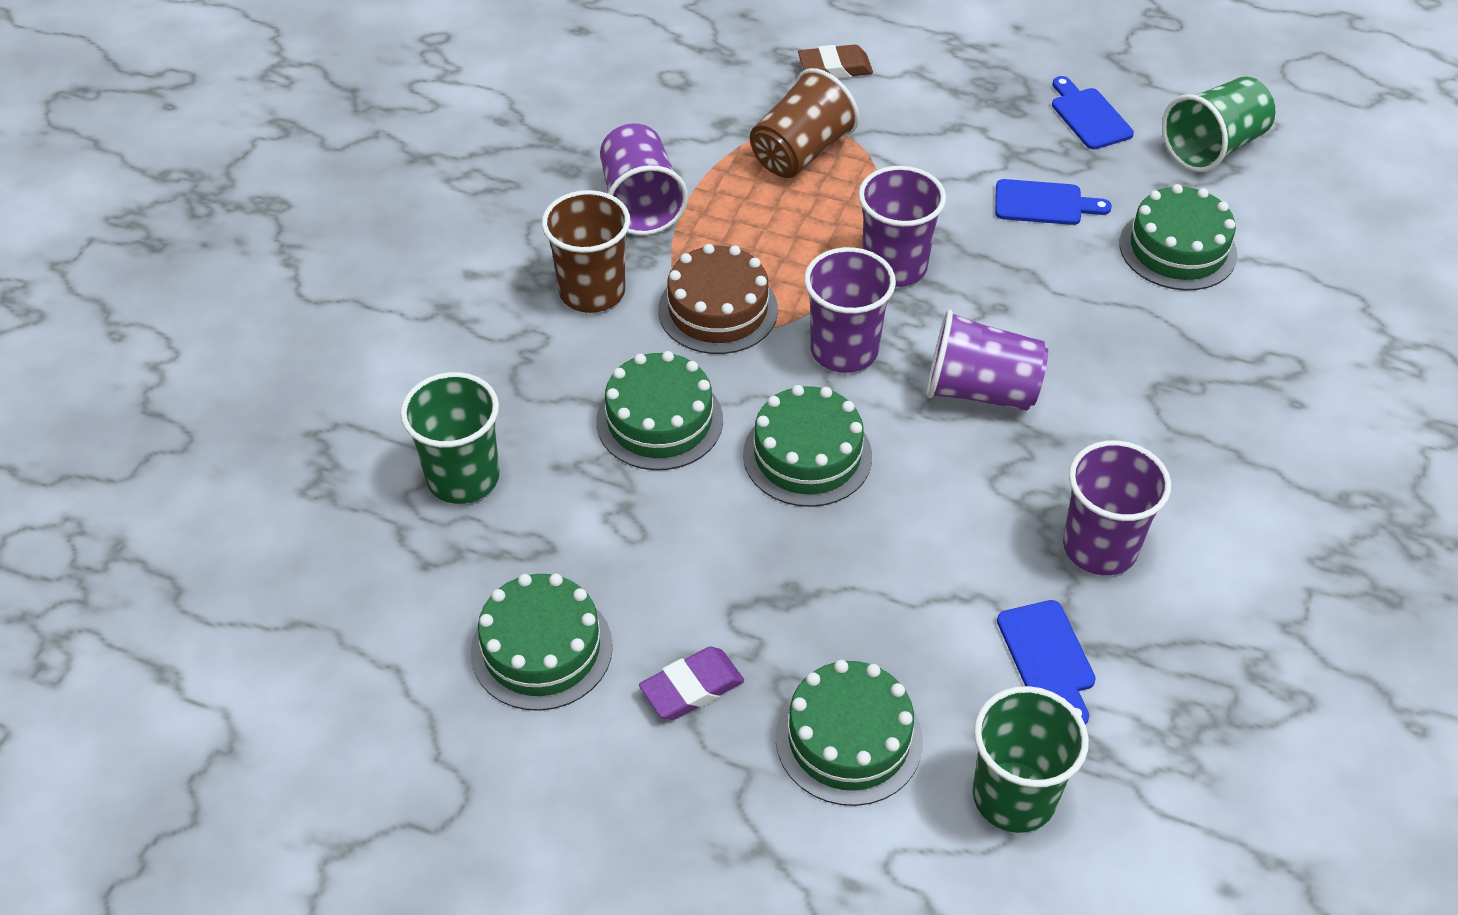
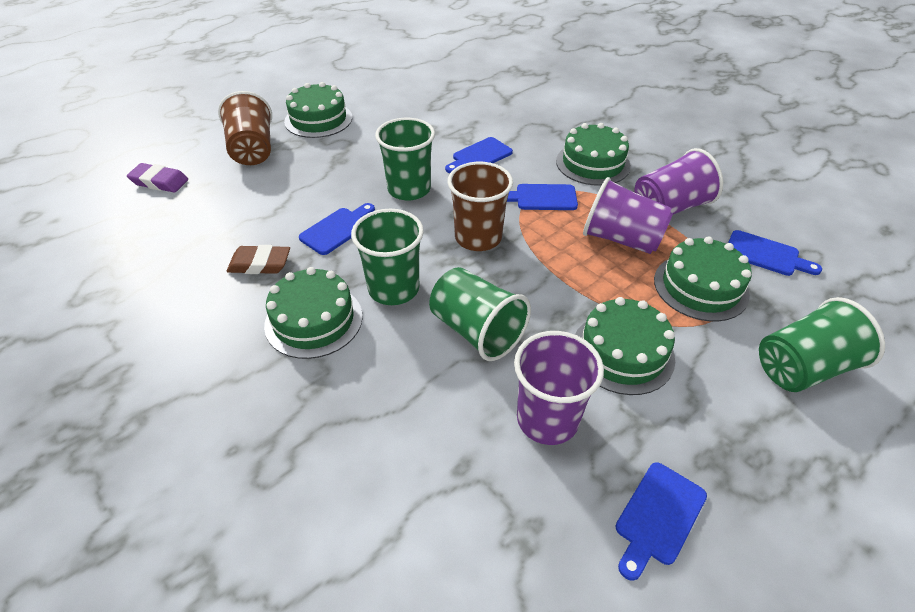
blue cutting board: [995,179,1112,225] [997,600,1096,725] [1052,76,1134,149] = 3 -> [299,203,375,255] [445,137,513,173] [507,184,578,210] [616,462,707,581] [728,230,822,276] = 5
brown cake: [658,244,778,354] = 1 -> none = 0
green cup: [400,372,499,504] [973,686,1089,833] [1162,77,1275,172] = 3 -> [351,209,424,305] [375,118,435,201] [429,267,531,361] [759,297,885,392] = 4
purple cup: [600,123,688,235] [804,247,896,373] [858,166,946,287] [927,310,1048,410] [1063,440,1171,575] = 5 -> [514,331,604,445] [583,177,673,254] [634,148,723,214] = 3

